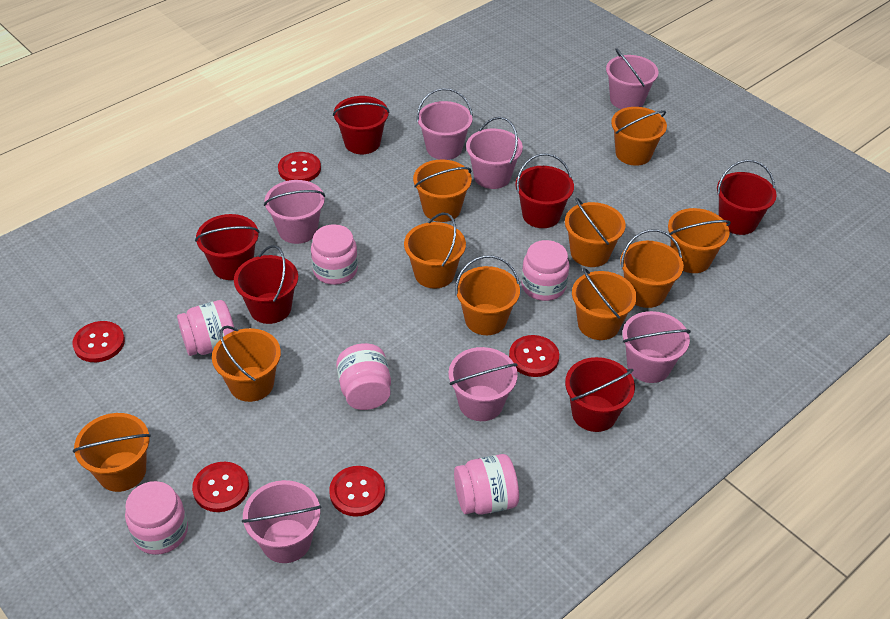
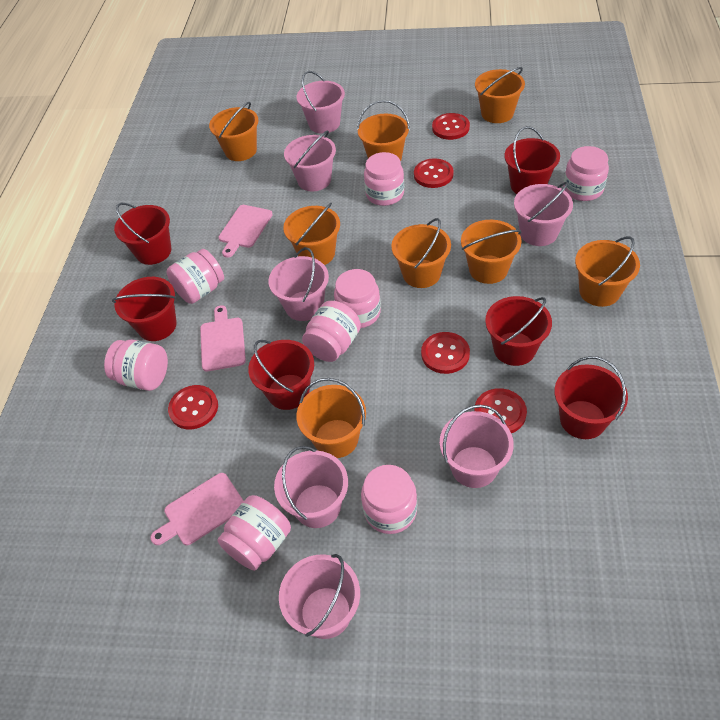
orange bucket: [73,413,151,492] [212,326,281,402] [404,212,466,289] [413,159,472,222] [455,255,520,335] [565,198,626,267] [572,268,637,340] [611,107,667,166] [620,229,684,308] [668,208,731,273] = 10 -> [209,102,259,161] [283,203,340,265] [296,378,366,458] [357,100,410,161] [391,218,451,288] [461,220,522,284] [475,67,525,123] [575,236,640,307] = 8
pink cutting board: none = 0 -> [150,473,244,545] [200,305,246,371] [219,205,273,258] = 3
pink jar: [125,481,188,555] [177,300,235,356] [311,224,358,285] [336,343,391,410] [454,454,519,515] [521,240,569,301] = 6 -> [104,340,168,391] [167,249,224,304] [217,495,291,571] [302,301,361,362] [334,269,381,328] [361,465,417,534] [364,152,404,206] [563,146,609,201] = 8

